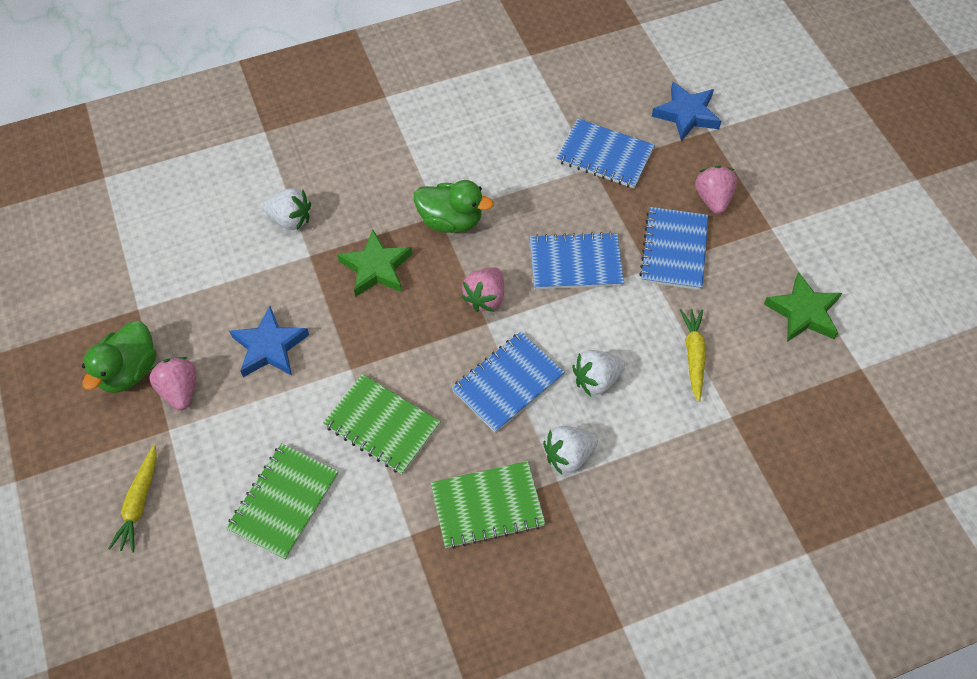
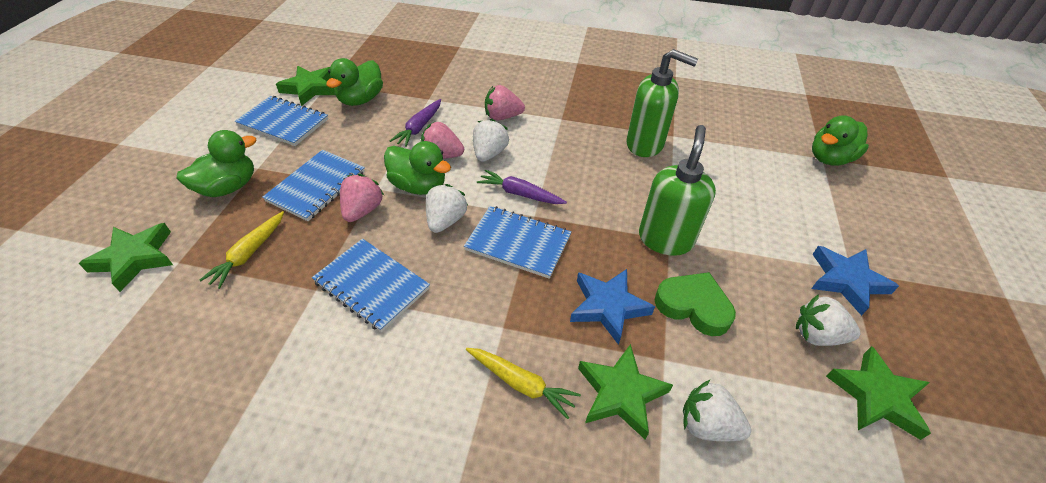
green duck: [82,321,156,393] [414,180,494,233] = 2 -> [176,130,256,197] [326,58,383,106] [384,141,451,195] [812,115,869,166] = 4
green heart: none = 0 -> [655,272,736,336] = 1
green notebook: [226,443,339,560] [323,374,441,475] [431,461,546,549] = 3 -> none = 0
green soap dispenser: none = 0 -> [627,49,698,157] [639,125,716,256] = 2
green star: [337,229,413,297] [764,272,842,342] = 2 -> [78,223,173,292] [276,66,335,106] [578,344,673,440] [826,346,931,440] = 4
purple carrot: none = 0 -> [390,99,441,147] [477,170,567,204] = 2
white strawberry: [263,188,311,230] [543,426,598,475] [572,350,625,397] = 3 -> [426,184,468,233] [473,119,509,162] [683,380,751,441] [796,294,860,346] = 4

